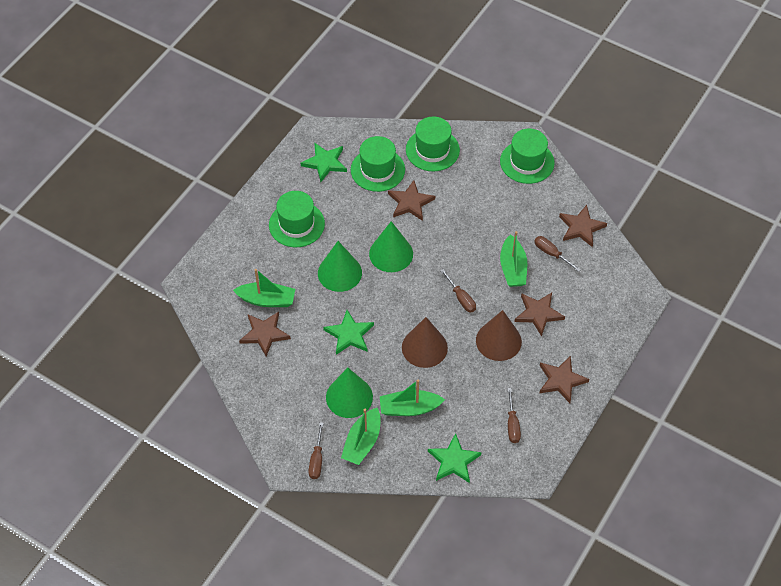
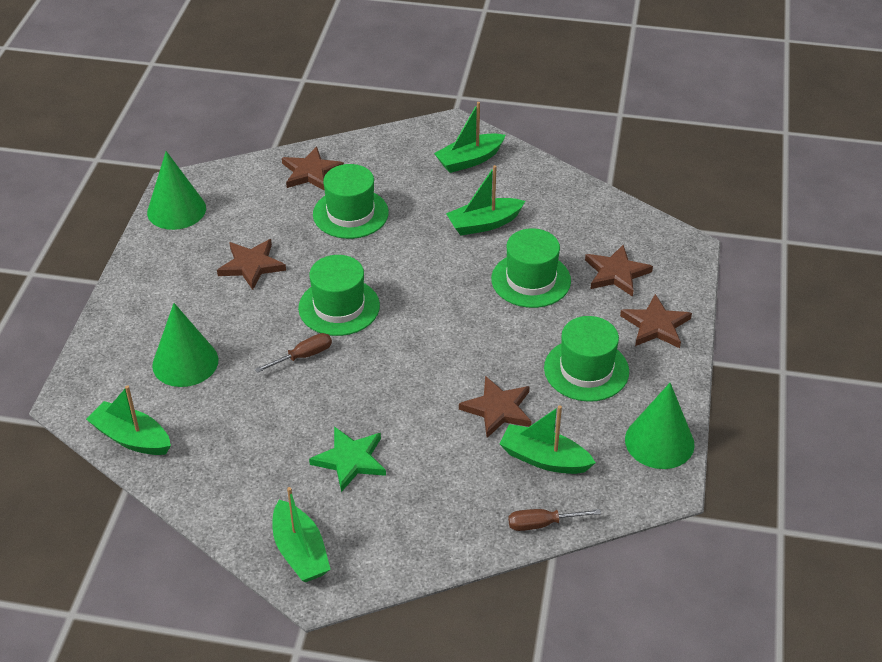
brown cone: [402,317,448,368] [476,310,522,361] = 2 -> none = 0
brown screwdriver: [308,422,324,479] [440,269,476,313] [508,388,521,443] [534,236,581,272] = 4 -> [255,333,332,373] [508,509,601,531] = 2
green boat: [233,269,295,307] [341,408,381,465] [380,379,445,416] [500,231,527,287] = 4 -> [86,385,171,455] [273,487,331,582] [434,102,505,173] [446,165,525,236] [500,405,596,474] = 5
green star: [301,142,347,182] [323,310,374,355] [428,433,481,483] = 3 -> [309,426,386,492] = 1

